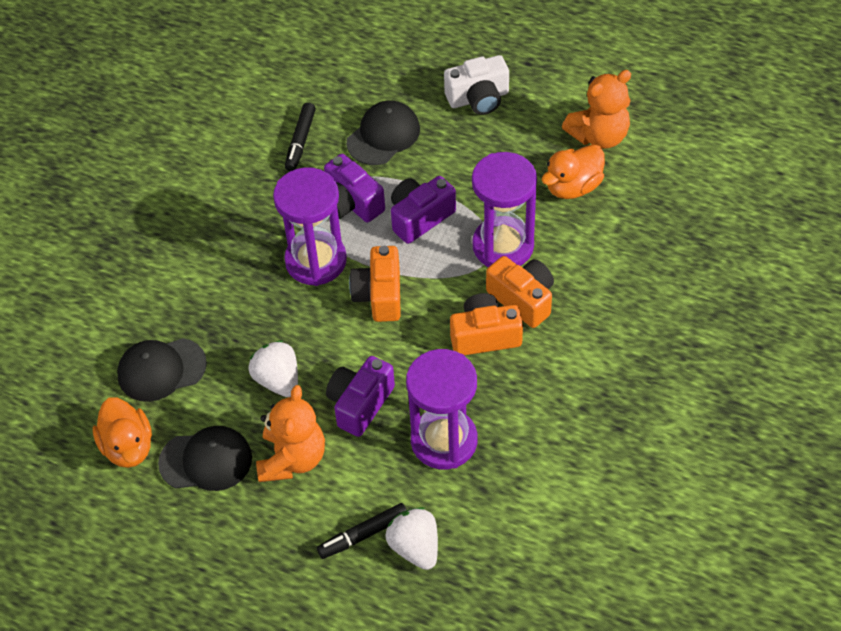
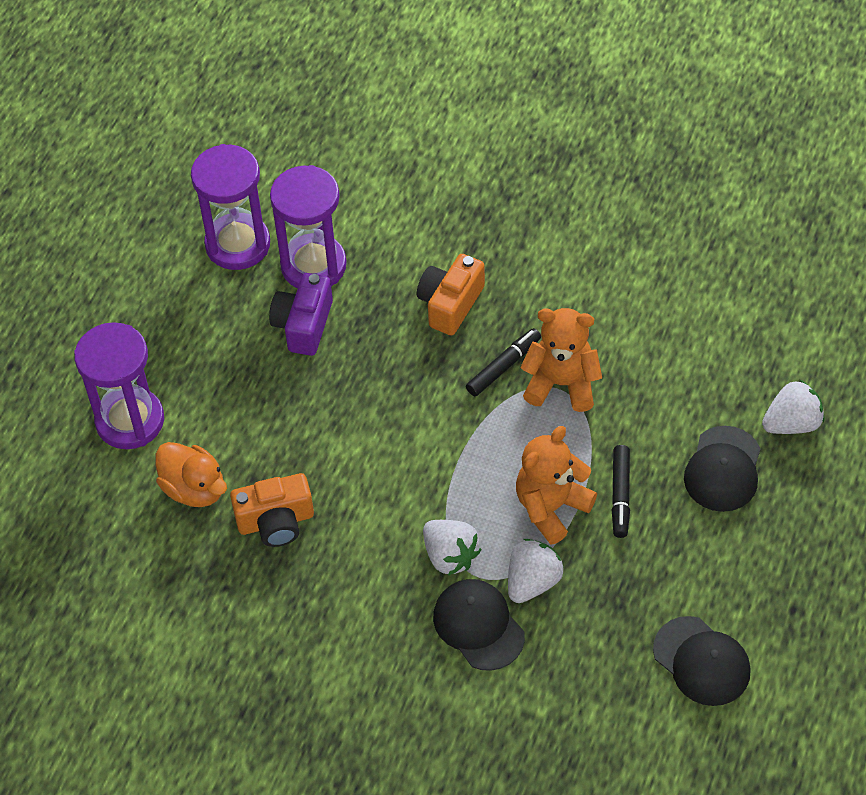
orange camera: [349,246,401,322] [450,293,523,355] [486,256,554,328] = 3 -> [230,473,314,547] [417,254,485,335] = 2
orange duck: [93,397,152,468] [542,144,605,199] = 2 -> [155,442,227,507] = 1
purple camera: [324,154,385,222] [326,356,395,437] [391,176,456,244] = 3 -> [269,273,333,356] = 1
white camera: [444,55,509,115] = 1 -> none = 0
white strawberry: [249,340,298,397] [386,507,438,570] = 2 -> [423,520,482,575] [508,539,564,603] [762,379,824,434] = 3

